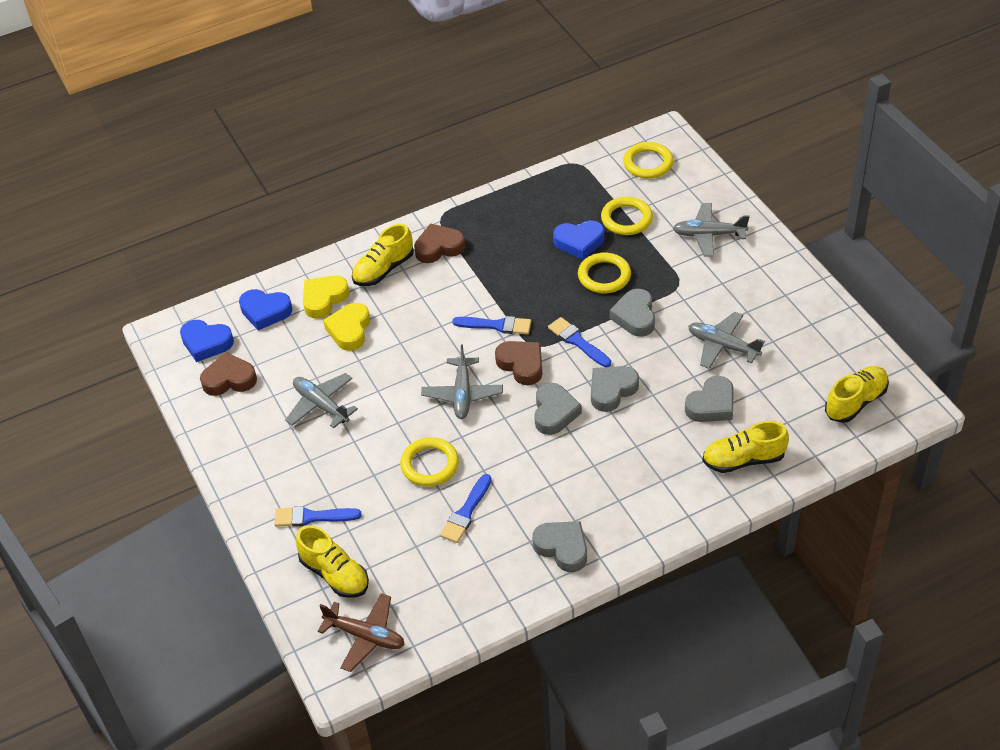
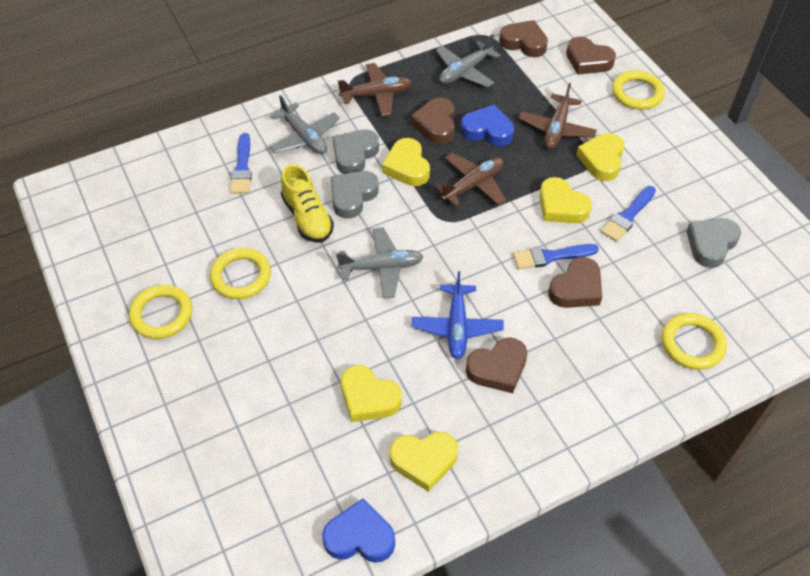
blue brush: [274,506,362,527] [440,474,492,543] [452,316,531,334] [548,317,611,367] = 4 -> [230,133,252,194] [513,244,599,269] [601,186,656,242] = 3
blue heart: [180,320,234,362] [239,289,292,330] [553,220,604,260] = 3 -> [322,498,395,563] [461,104,514,146] = 2
blue plane: none = 0 -> [412,271,504,359] = 1
brown heart: [200,352,257,396] [414,223,465,263] [495,341,542,385] = 3 -> [411,97,455,144] [466,337,527,393] [499,20,548,57] [548,257,602,308] [566,37,616,75] = 5
brown plane: [318,593,405,672] = 1 -> [338,63,412,116] [434,153,507,207] [519,83,597,149] = 3
grey heart: [532,521,587,572] [534,383,582,435] [591,366,639,412] [609,289,655,337] [685,376,733,422] = 5 -> [331,171,379,218] [332,130,379,174] [686,218,741,268] = 3
grey plane: [285,373,358,428] [421,345,503,419] [673,203,749,257] [688,312,765,369] = 4 -> [269,95,339,154] [336,227,424,299] [436,34,501,87] = 3
yellow heart: [303,275,349,319] [323,303,370,351] = 2 -> [341,365,402,422] [382,138,430,186] [390,431,458,492] [539,177,592,223] [576,133,625,181] = 5
yellow shoe: [296,525,369,598] [352,224,414,286] [702,421,789,473] [825,366,889,423] = 4 -> [281,164,334,243] = 1

